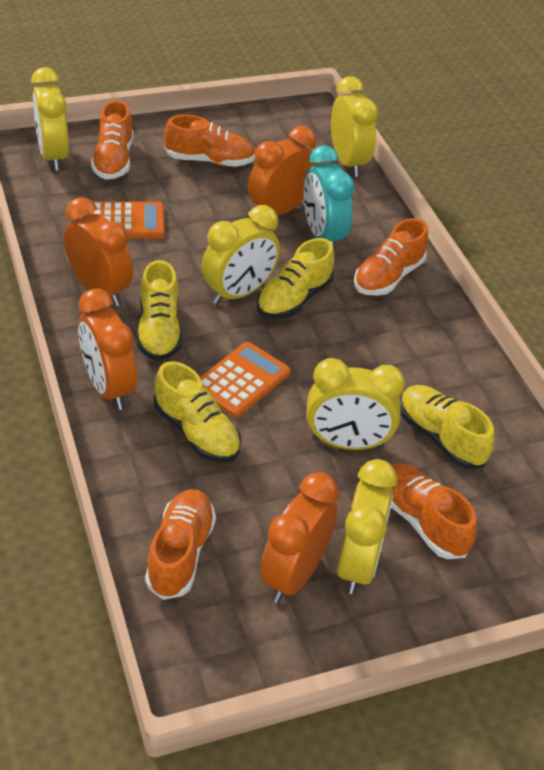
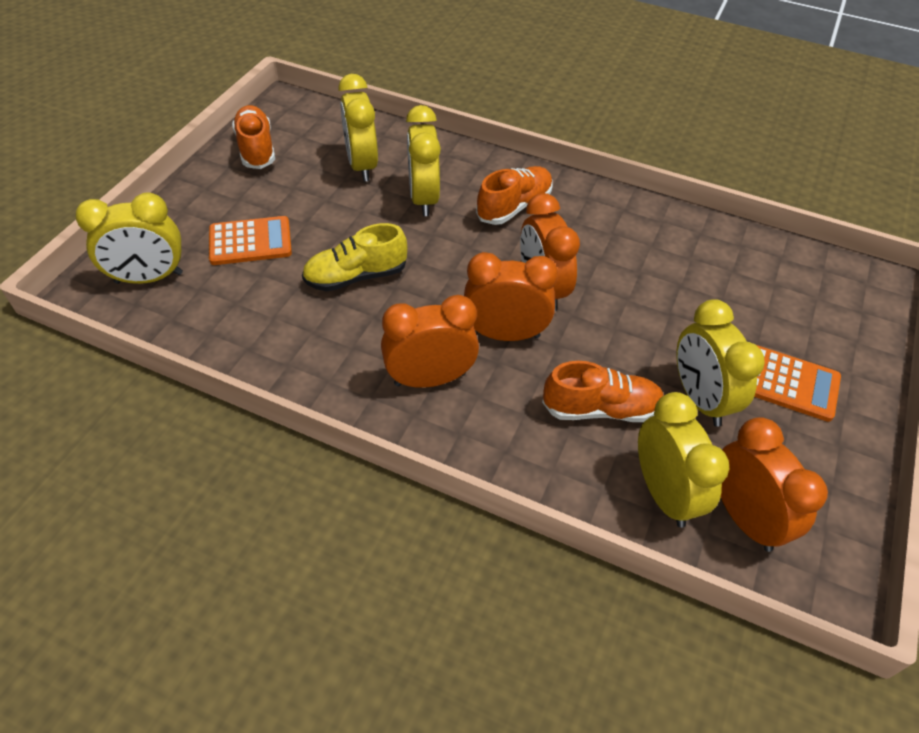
orange shoe: [91,100,133,180] [145,489,216,600] [164,115,255,167] [354,218,428,296] [391,463,477,559] = 5 -> [232,105,275,169] [476,166,553,225] [542,361,663,422] = 3
turquoise clock: [304,145,355,252] = 1 -> none = 0
yellow shoe: [137,260,182,361] [154,361,241,463] [257,238,334,319] [400,385,495,469] = 4 -> [302,223,407,291] = 1

